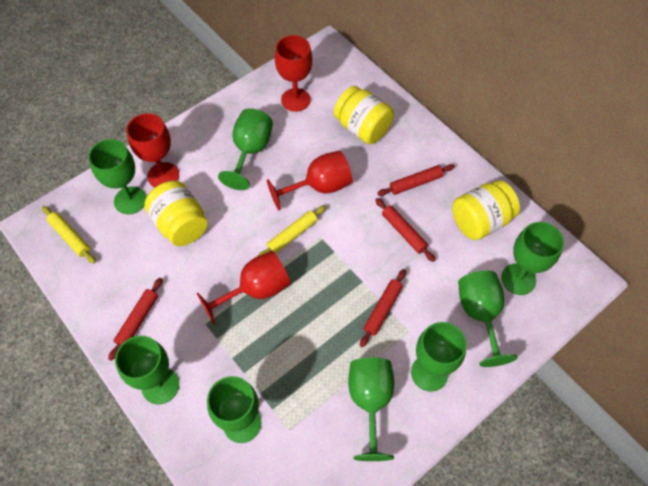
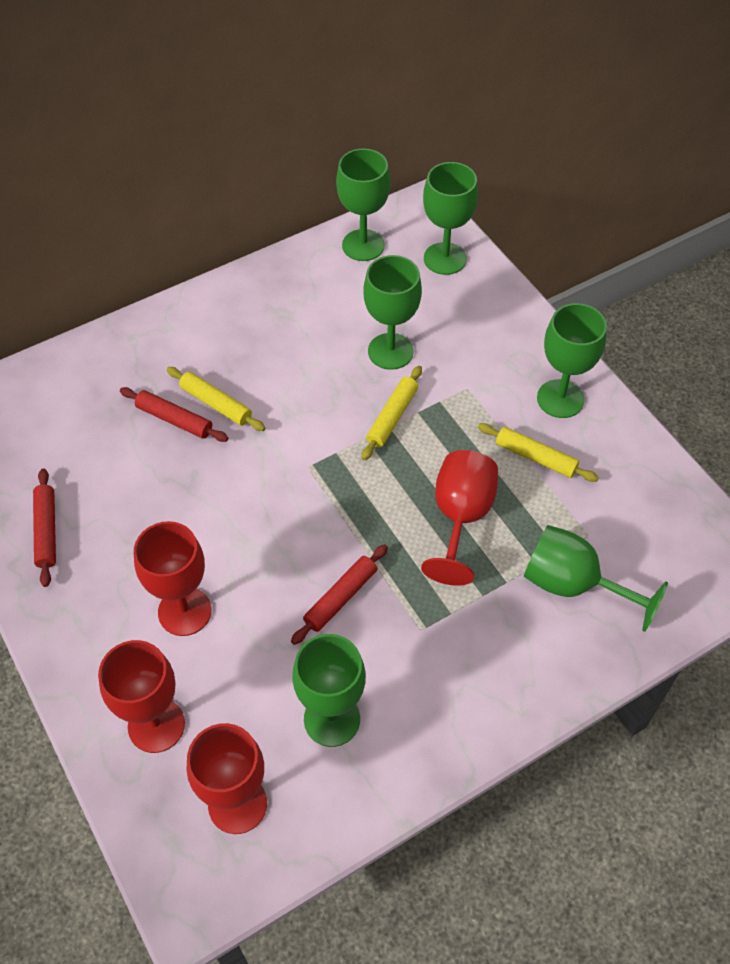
green goblet: [88,139,147,214] [115,336,179,405] [207,376,261,443] [218,108,273,190] [348,358,394,461] [411,322,467,392] [458,270,518,367] [501,222,564,295] = 8 -> [292,634,366,747] [336,148,390,261] [363,255,422,370] [423,162,478,275] [524,525,668,632] [537,303,607,418] = 6
red rolling pin: [108,278,163,361] [360,269,406,347] [375,198,435,262] [378,164,455,196] = 4 -> [33,468,56,587] [120,387,228,442] [291,544,388,645] = 3
yellow jar: [144,181,208,246] [334,86,394,144] [452,180,520,240] = 3 -> none = 0
yellow rolling pin: [42,206,96,264] [258,205,326,256] = 2 -> [167,367,265,431] [362,366,422,460] [478,423,599,482] = 3

